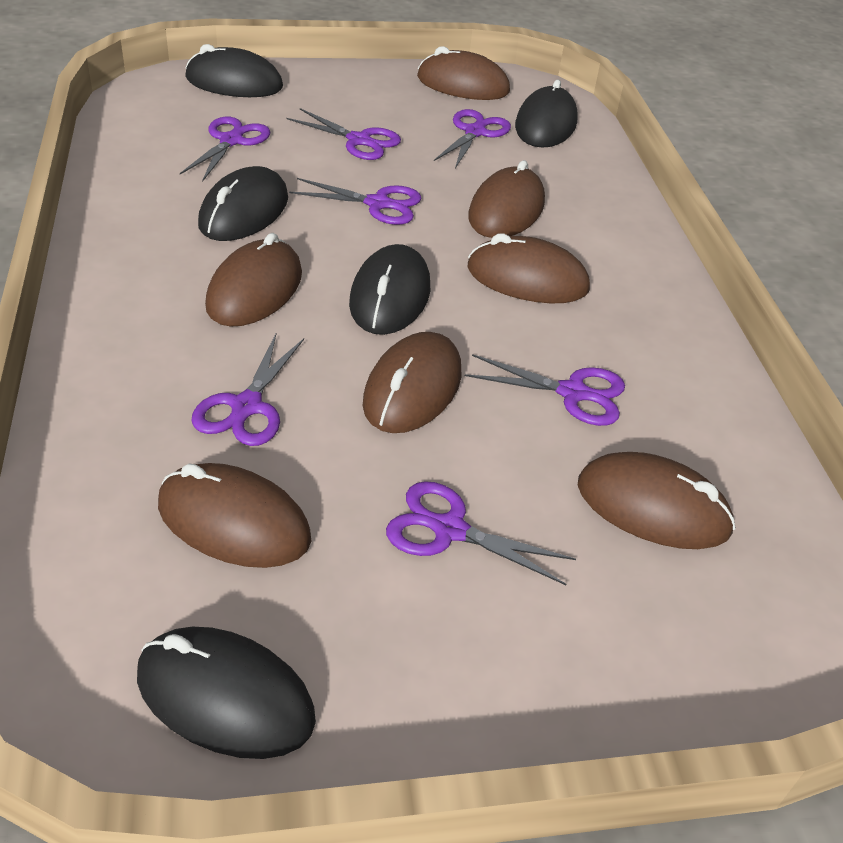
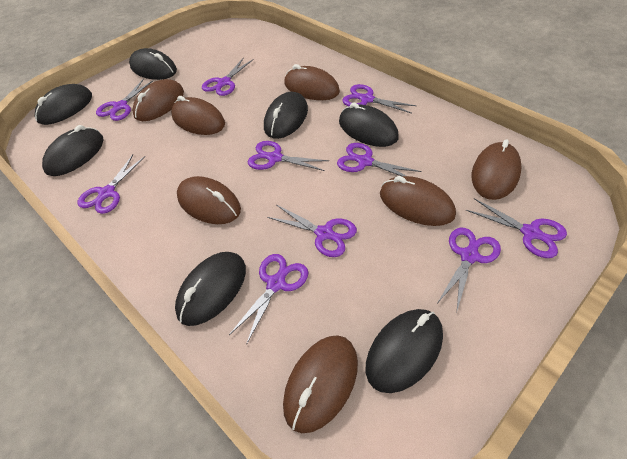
black mouse: [137,627,316,759] [185,44,283,97] [198,166,288,241] [349,244,430,335] [515,80,578,148] = 5 -> [35,84,92,125] [42,125,104,176] [129,48,177,80] [175,252,246,326] [264,92,308,139] [339,102,399,147] [366,309,443,393] = 7
purple scissors: [180,116,270,182] [191,334,304,446] [286,108,401,160] [289,178,421,225] [386,481,576,585] [434,109,511,168] [465,354,625,426] = 7 -> [78,155,145,214] [96,79,153,121] [202,57,254,96] [229,254,308,345] [248,141,329,171] [267,205,357,257] [337,143,422,176] [342,84,417,114] [438,228,501,310] [466,198,567,258] = 10

